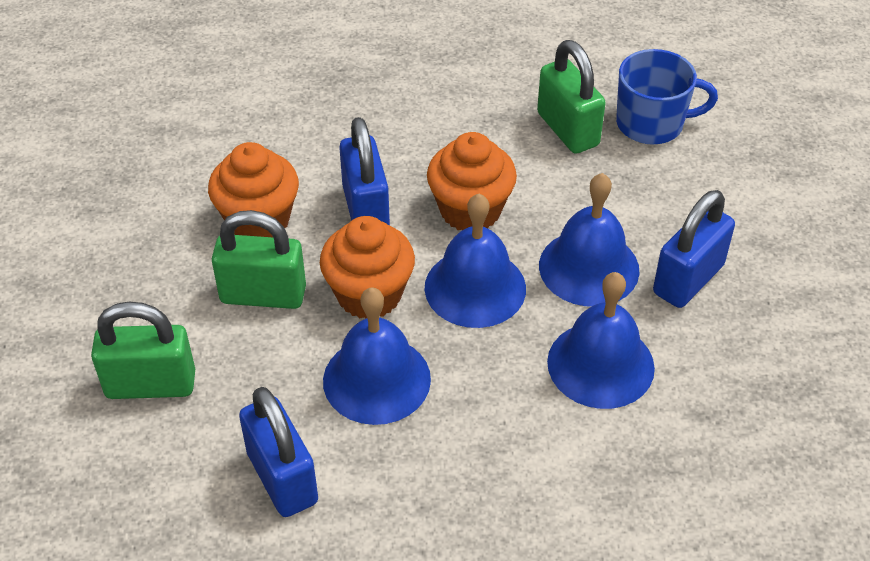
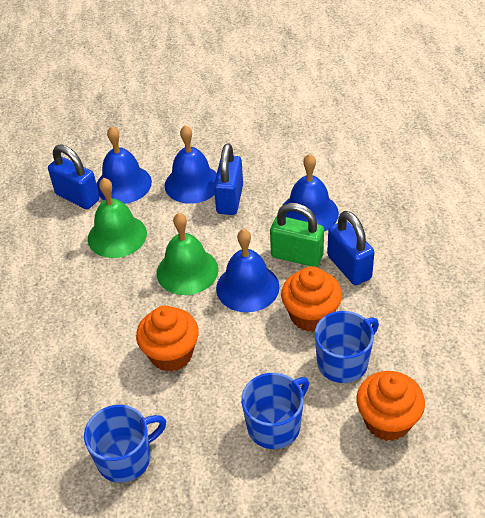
blue mug: [616,49,718,145] = 1 -> [84,405,166,483] [241,373,309,449] [315,311,379,383] = 3
green bell: none = 0 -> [88,178,147,258] [157,213,218,295] = 2
green padlock: [91,302,195,399] [212,210,306,309] [537,40,606,154] = 3 -> [270,203,324,267] = 1

